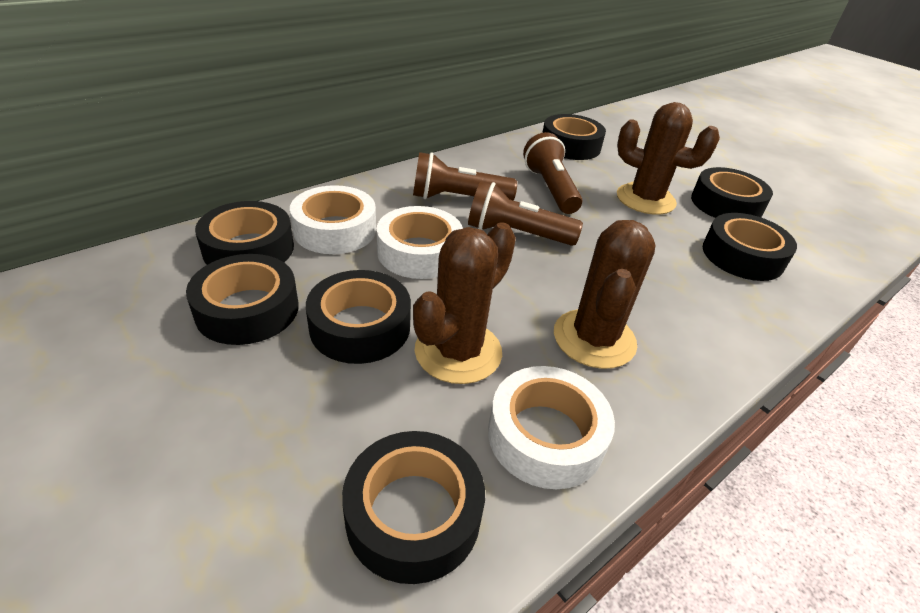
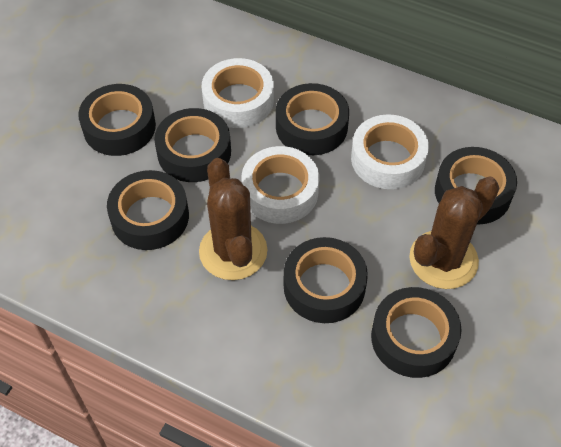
brown cactus: [413,222,516,384] [554,220,656,369] [617,102,720,215] = 3 -> [199,158,268,280] [409,176,500,289] = 2
brown flashlight: [413,152,517,201] [468,181,583,246] [523,132,582,214] = 3 -> none = 0

